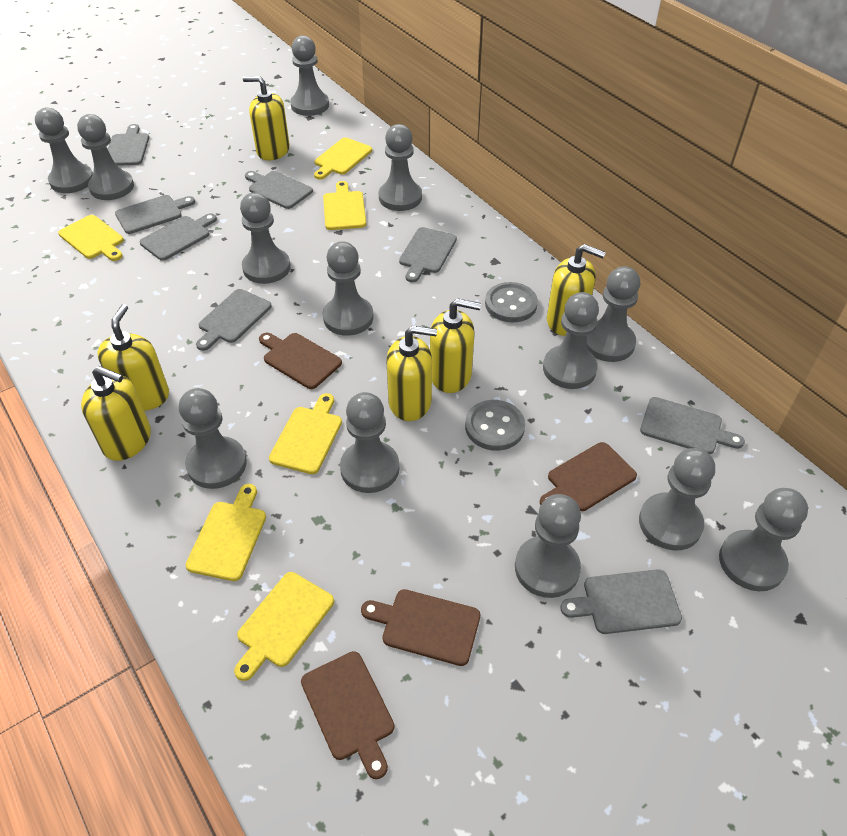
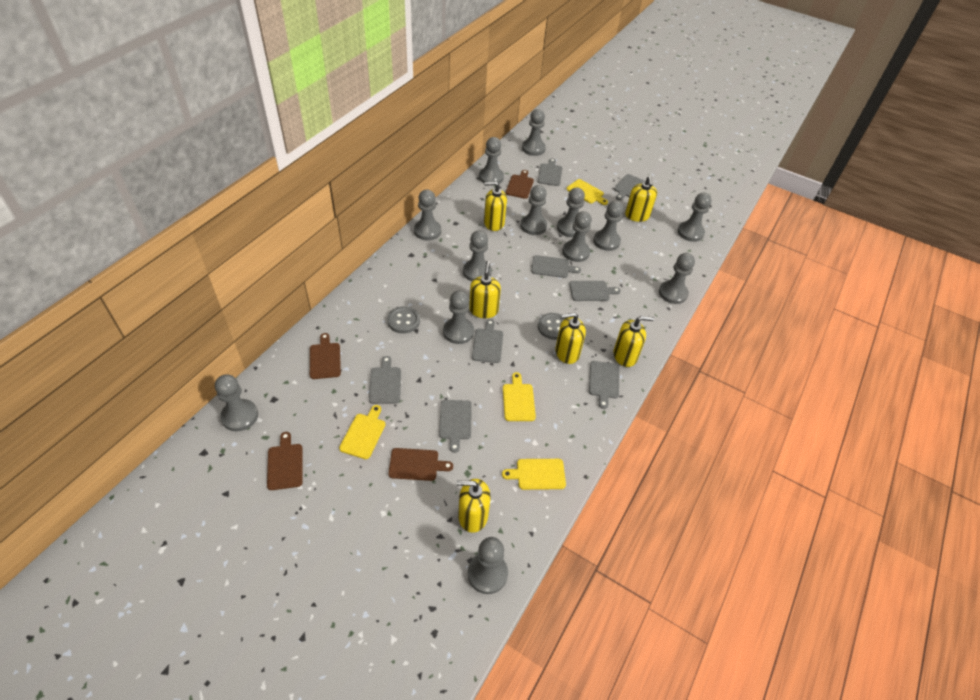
yellow cutting board: [58,215,124,261] [186,484,266,581] [234,572,334,681] [269,393,342,474] [314,138,372,179] [323,181,366,230] = 6 -> [339,405,386,459] [502,459,566,490] [503,372,536,421] [566,179,608,205] = 4

